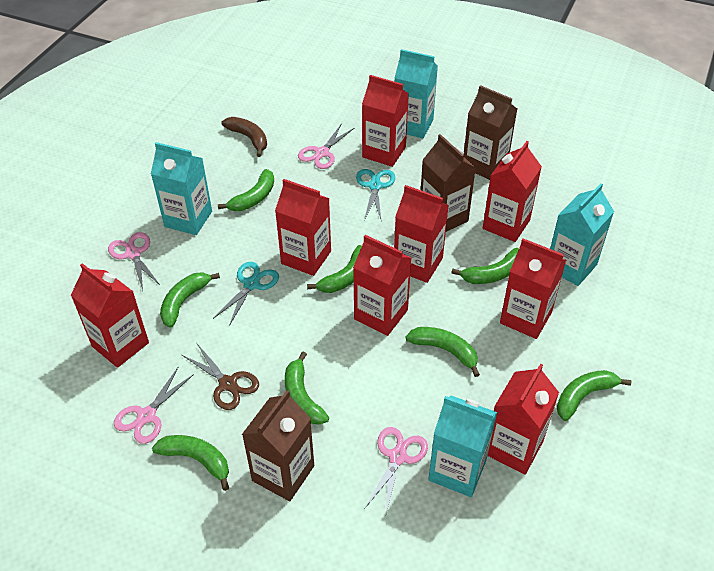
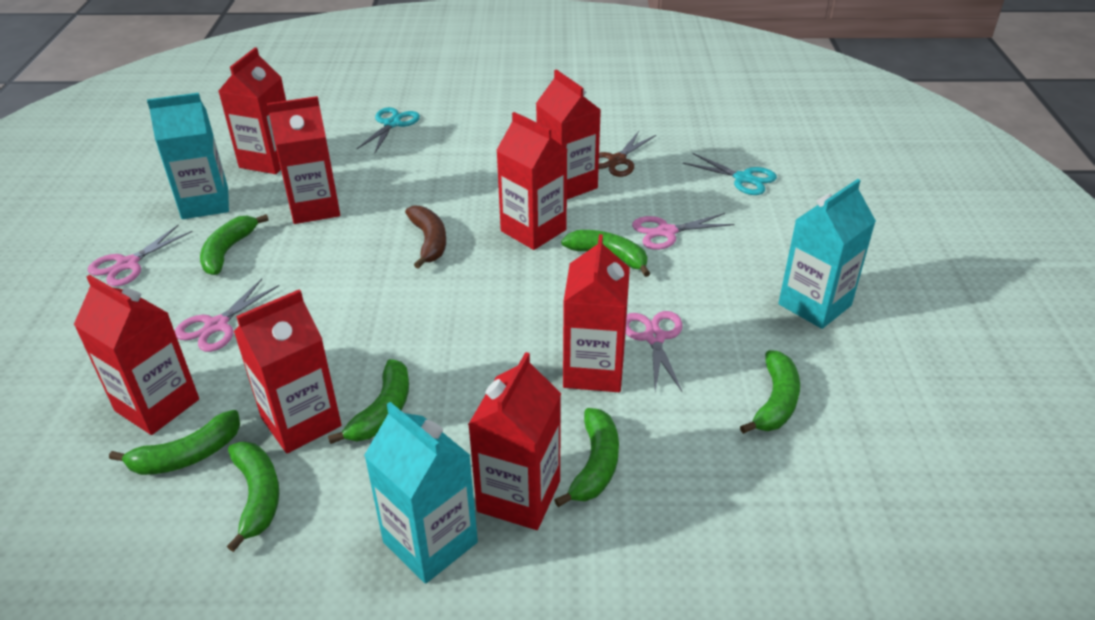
brown carton: [242,390,314,501] [421,134,476,232] [464,85,517,180] = 3 -> none = 0
green banana: [152,435,229,491] [160,272,220,328] [218,169,274,211] [285,352,329,425] [307,245,362,293] [406,327,480,377] [451,248,519,284] [557,370,631,421] = 8 -> [109,410,240,475] [200,214,269,275] [227,441,279,552] [328,359,409,444] [555,408,619,507] [561,230,650,277] [740,350,800,434] = 7
turquoise carton: [151,142,212,235] [395,49,438,138] [428,396,497,497] [550,183,614,286] = 4 -> [147,93,229,219] [364,402,478,584] [778,179,876,329] = 3

